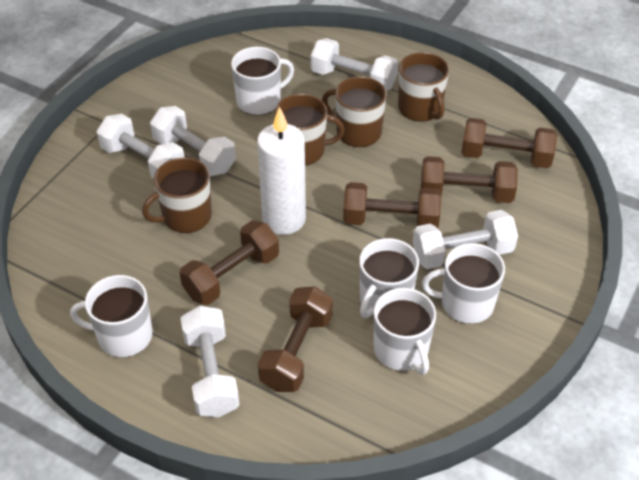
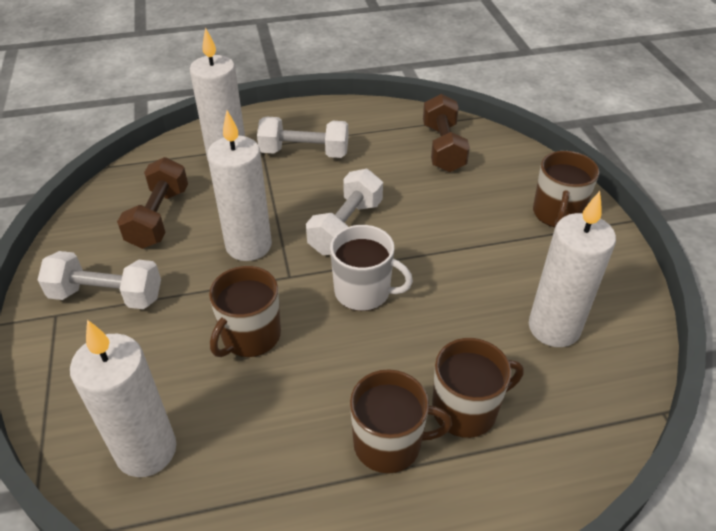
brown dumbbell: [180,220,279,305] [258,286,333,392] [343,182,441,228] [421,156,518,203] [461,118,557,168] = 5 -> [117,157,188,249] [423,94,470,172] = 2
white candle: [257,107,306,235] = 1 -> [70,320,176,477] [190,27,245,160] [207,111,272,261] [529,191,616,347] = 4
white dumbbell: [96,114,185,179] [150,106,236,176] [181,306,240,417] [311,38,398,91] [413,210,518,269] = 5 -> [38,251,161,309] [257,117,348,158] [306,169,383,255] = 3
white mug: [70,275,153,358] [231,47,294,116] [359,238,419,318] [374,288,436,375] [422,243,505,324] = 5 -> [330,225,413,311] = 1

